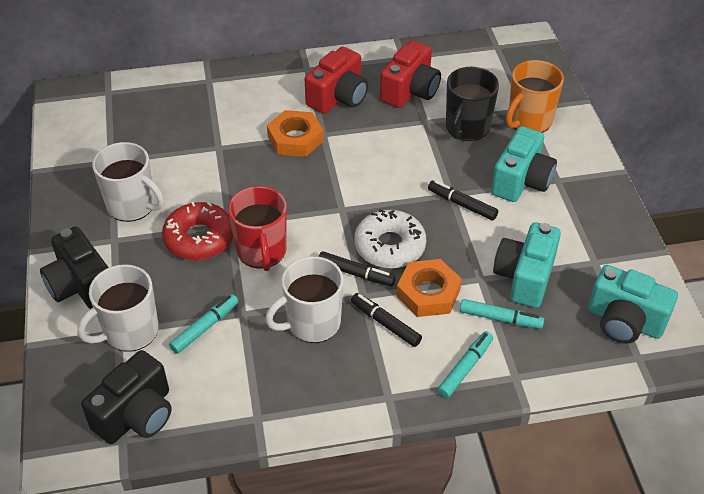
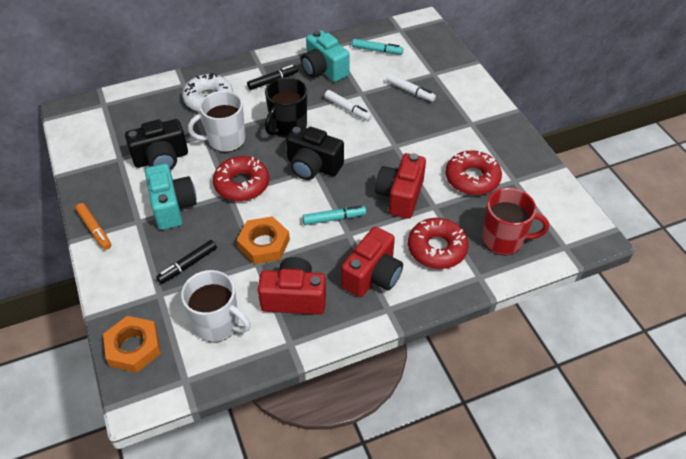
black marker: [319,251,396,287] [351,293,422,347] [428,180,498,221] = 3 -> [156,240,217,284] [247,65,298,90] = 2
orange marker: none = 0 -> [76,203,111,250] = 1
orange mug: [506,60,564,133] = 1 -> none = 0
red camera: [305,47,368,114] [380,40,441,108] = 2 -> [258,257,326,315] [341,226,403,297] [375,153,426,219] = 3
red donut: [162,202,233,260] = 1 -> [213,156,269,201] [408,218,469,269] [446,150,502,195] = 3
turquoise camera: [491,126,557,202] [493,222,561,308] [588,265,678,344] = 3 -> [145,164,197,230] [301,30,350,82] = 2
turquoise marker: [169,294,238,354] [437,331,493,398] [460,299,544,329] = 3 -> [302,205,366,225] [352,39,403,55] = 2
white marker: none = 0 -> [325,90,372,121] [386,74,436,102] = 2
white mug: [77,264,159,352] [92,142,164,222] [265,256,344,343] = 3 -> [181,270,251,342] [188,91,245,153] = 2

